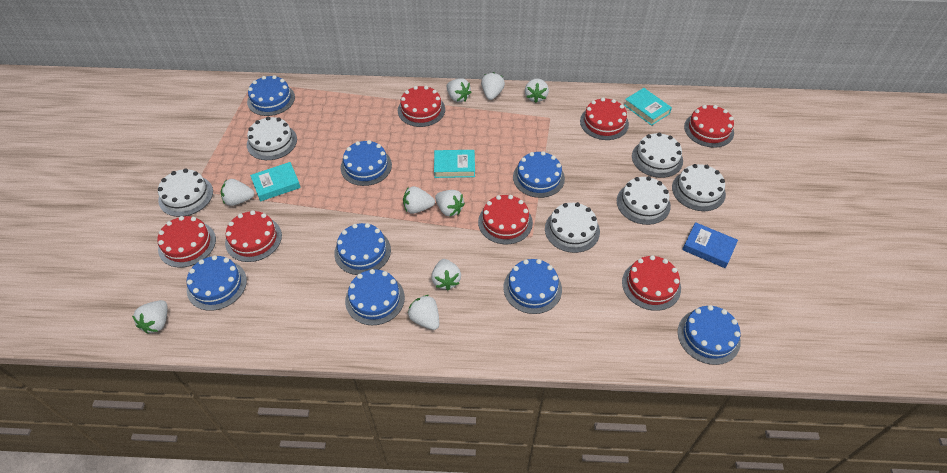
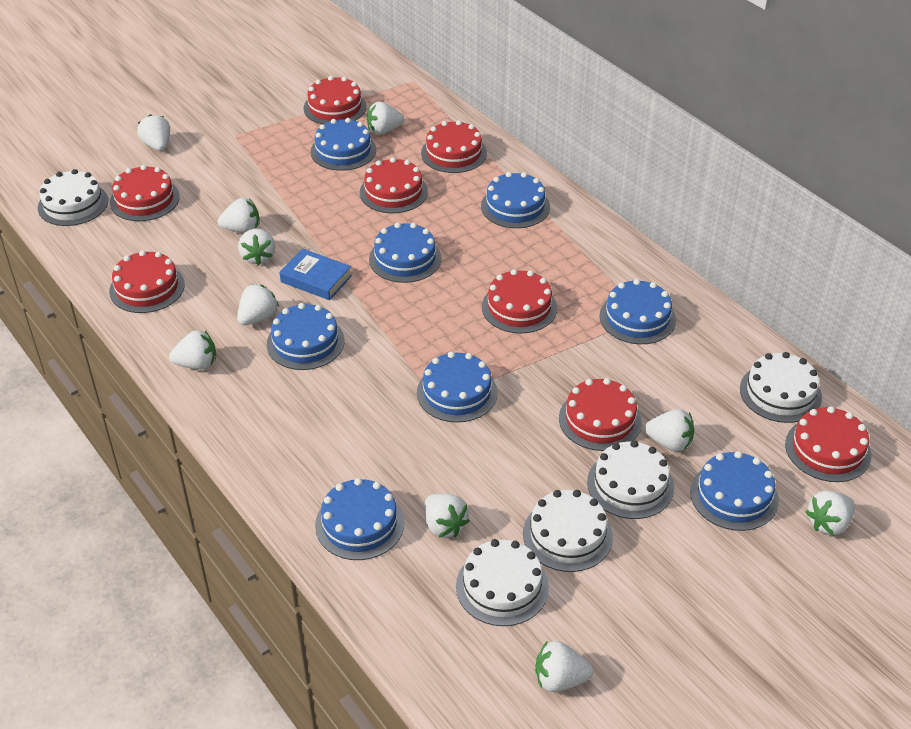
red cake: [157,216,216,268] [225,210,282,262] [398,86,445,127] [478,195,533,244] [580,98,629,140] [622,255,681,311] [684,105,734,148] = 7 -> [109,250,185,313] [110,165,180,221] [304,76,367,124] [360,157,428,213] [421,120,487,173] [482,269,557,334] [559,378,642,451] [785,406,872,482] = 8
turquoise book: [250,162,301,201] [434,150,475,178] [624,88,672,126] = 3 -> none = 0
white cake: [158,169,213,217] [247,117,297,160] [545,202,600,253] [617,176,671,225] [632,132,683,178] [672,164,726,211] = 6 -> [38,169,108,226] [456,539,549,626] [523,490,613,572] [587,440,674,519] [740,352,822,423] = 5
white strawberry: [132,300,167,334] [221,179,255,206] [403,186,435,214] [408,295,439,330] [432,259,461,290] [435,190,465,216] [446,78,472,102] [481,72,505,100] [525,78,549,103] = 9 -> [137,114,170,151] [169,330,216,370] [218,198,259,233] [237,284,279,325] [238,229,275,265] [367,102,404,135] [425,494,470,538] [535,641,594,692] [644,409,694,452] [806,491,855,535] = 10

